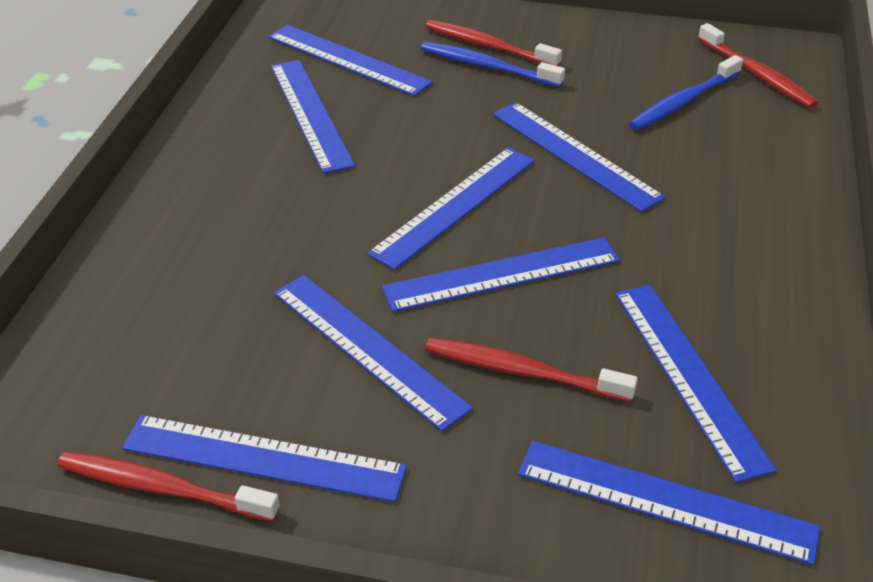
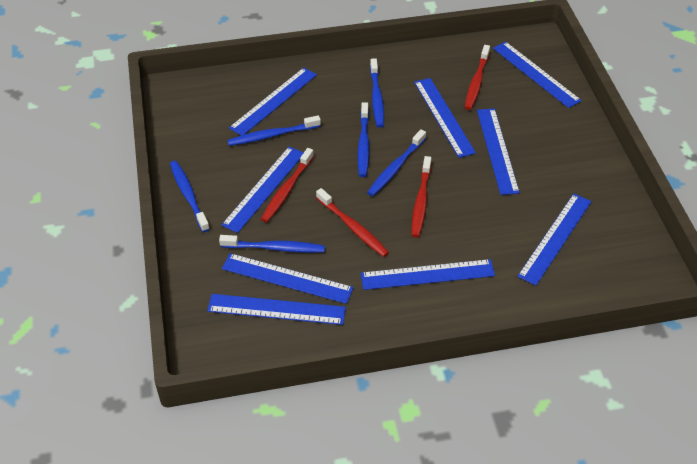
blue toothbrush: [420,42,565,87] [629,55,743,130] = 2 -> [170,161,210,232] [219,235,325,253] [227,115,321,146] [358,102,369,177] [367,129,426,196] [370,58,384,128] = 6

